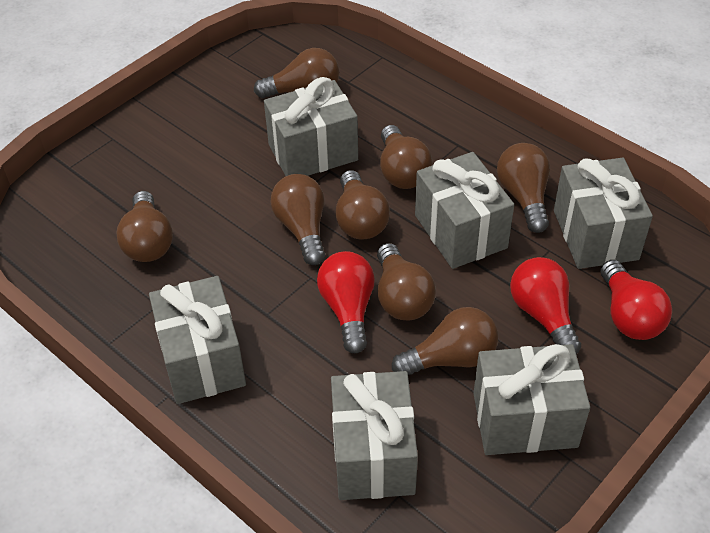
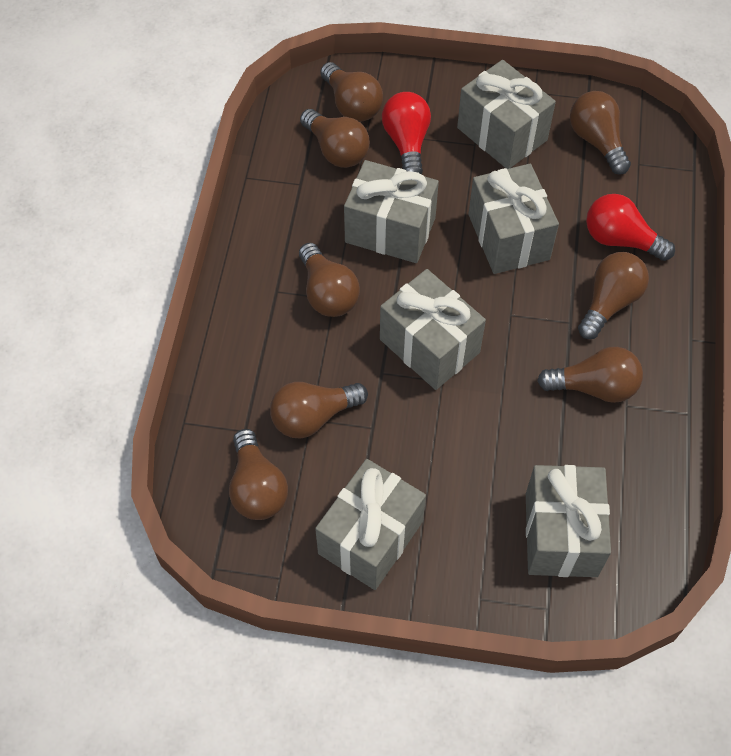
red light bulb: [317,251,375,353] [510,257,581,355] [600,260,672,340] = 3 -> [382,92,431,174] [586,194,675,261] = 2

